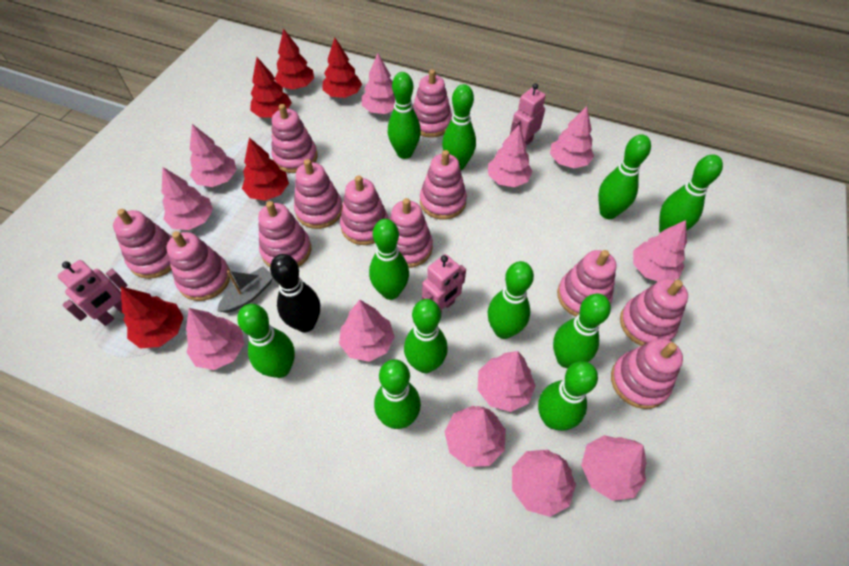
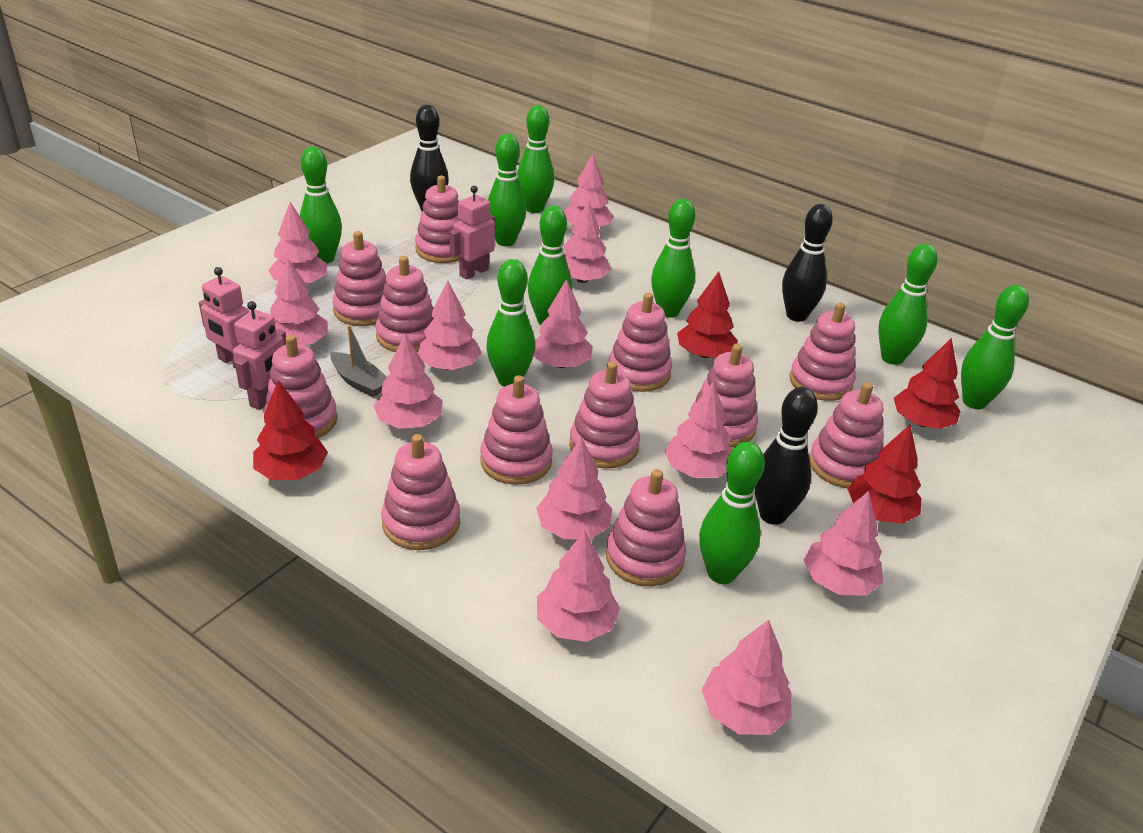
black bowling pin: [270,254,320,332] = 1 -> [410,105,449,211] [755,387,818,525] [782,204,833,322] = 3
green bowling pin: [237,304,295,378] [369,219,409,300] [374,359,421,429] [388,72,421,159] [404,299,448,373] [442,84,476,170] [488,261,534,339] [538,361,598,431] [553,294,611,368] [598,134,651,219] [659,154,723,233] = 11 -> [300,147,342,263] [486,259,535,387] [488,134,526,246] [517,105,554,213] [528,205,572,325] [651,199,695,318] [699,442,765,584] [878,244,938,365] [961,285,1029,409] = 9
red tree: [121,286,184,349] [242,137,289,201] [250,57,292,118] [275,28,314,89] [322,38,362,98] = 5 -> [253,380,328,480] [677,272,738,358] [848,425,921,524] [894,338,960,429] = 4

